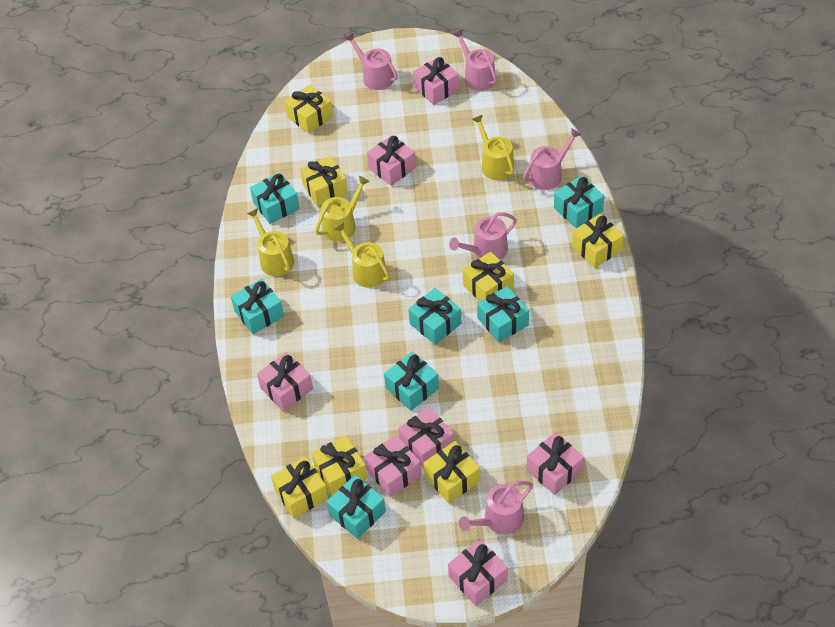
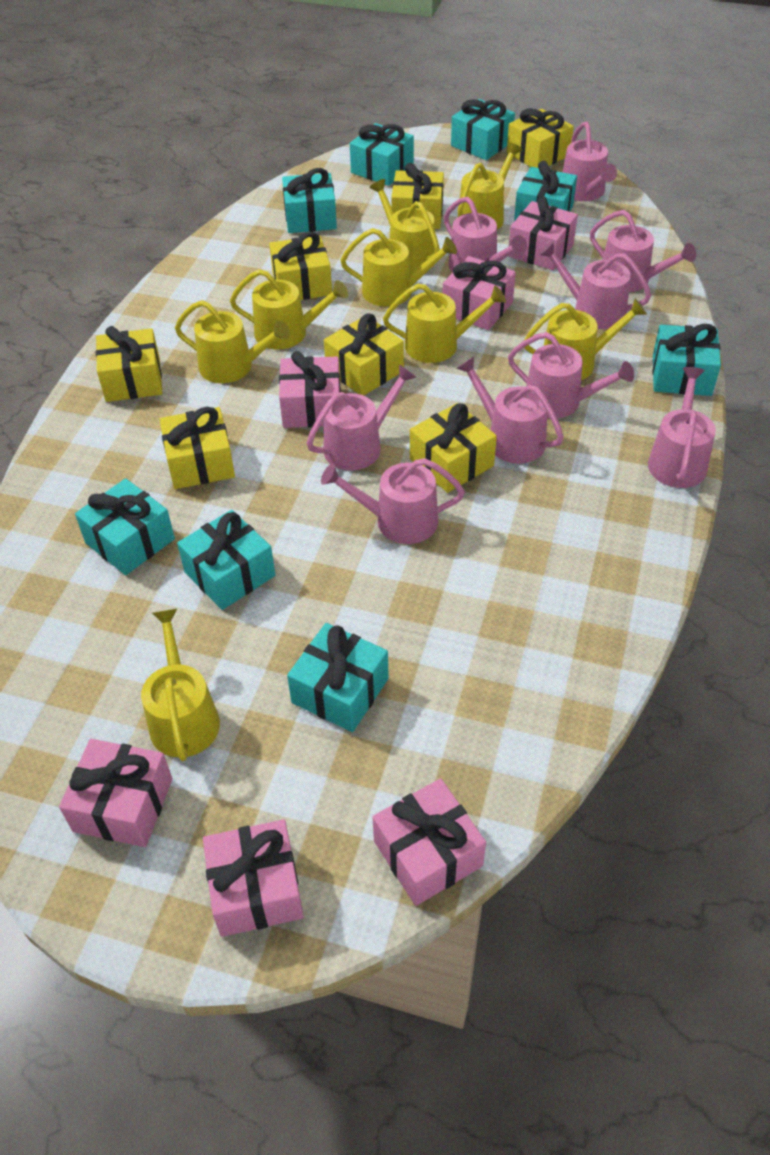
pink gift: [257,352,313,411] [364,435,422,497] [367,135,416,186] [398,407,454,468] [413,57,459,105] [448,539,508,605] [526,432,584,495] = 7 -> [59,739,172,847] [203,819,303,937] [279,351,341,428] [373,778,486,906] [443,256,516,330] [508,196,578,270] = 6
pink watering can: [345,32,398,90] [449,212,517,260] [453,30,497,91] [459,481,533,534] [523,128,581,190] = 5 -> [306,365,416,471] [321,458,465,544] [444,197,527,272] [456,356,564,464] [508,332,634,418] [539,241,651,329] [562,122,617,201] [590,210,696,292] [648,367,716,488] = 9
turquoise gift: [231,279,284,334] [250,172,300,224] [327,475,386,539] [384,351,439,411] [408,288,461,345] [477,286,529,342] [554,175,604,228] = 7 -> [75,478,175,575] [177,510,275,610] [282,168,337,233] [287,623,389,732] [350,123,414,186] [451,99,515,160] [514,161,577,221] [652,324,721,396] = 8
yellow watering can: [247,208,294,276] [315,176,370,241] [334,222,390,288] [472,115,514,180] = 4 -> [141,609,220,761] [175,300,290,383] [230,269,348,349] [340,228,457,307] [370,179,440,273] [383,283,506,363] [458,142,522,230] [524,298,647,380] = 8

